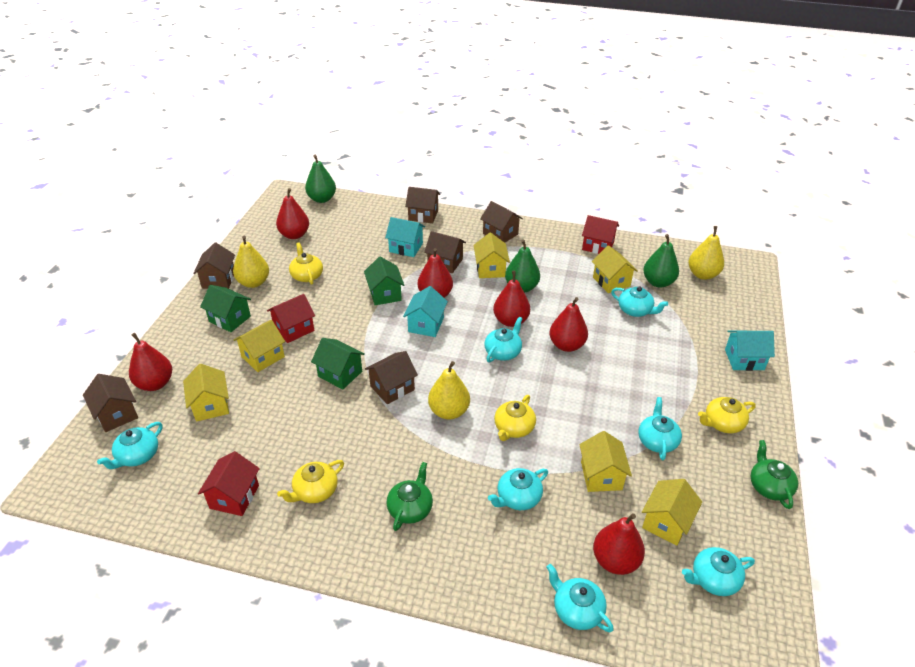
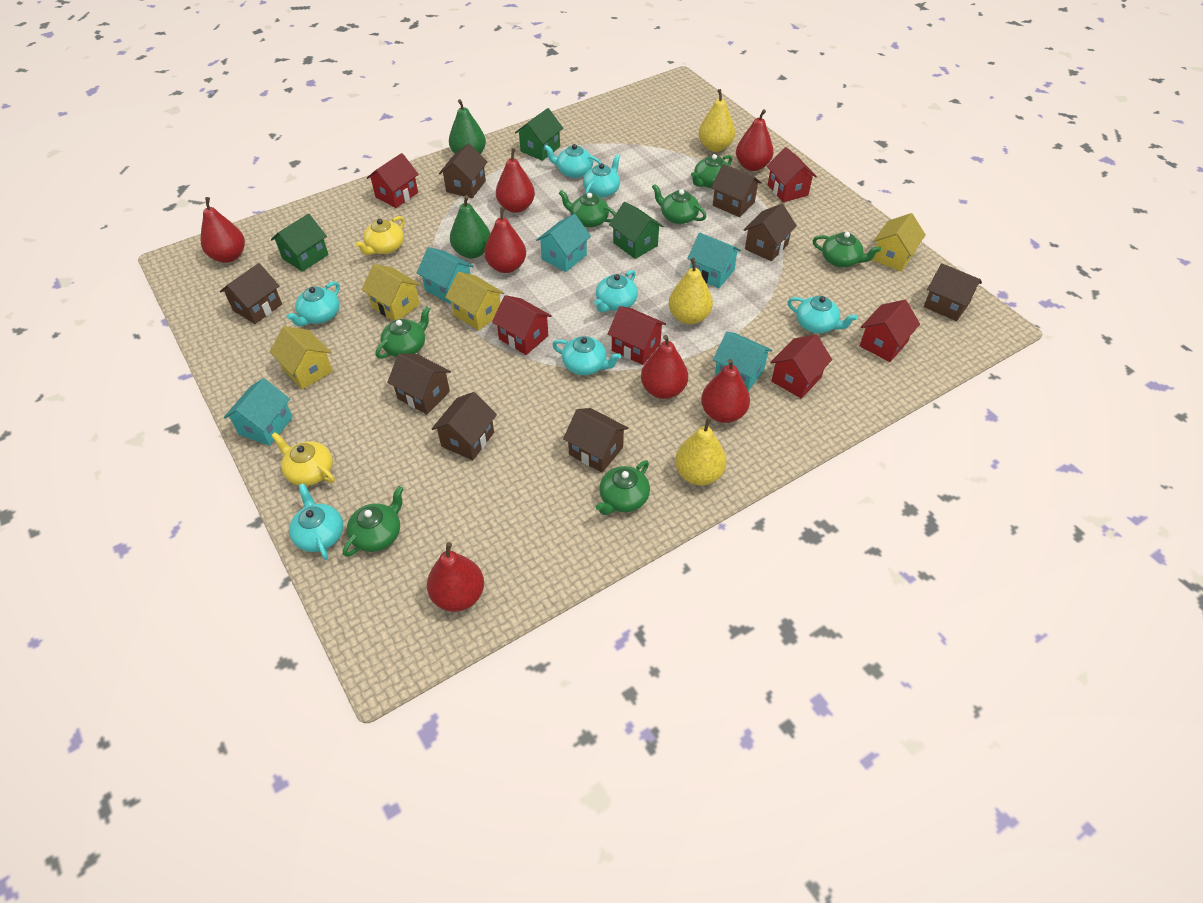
brown house: [83,374,138,432] [193,243,235,289] [365,351,418,404] [405,187,440,223] [424,231,466,273] [480,201,523,243] = 6 -> [220,263,282,324] [387,353,451,414] [432,392,497,460] [439,143,488,198] [563,408,629,472] [711,164,762,217] [743,204,797,261] [924,263,982,321] = 8
green pear: [305,155,336,203] [505,239,540,293] [643,234,679,288] = 3 -> [449,99,486,154] [450,195,490,259] = 2
green teapot: [387,462,433,531] [751,440,798,509] = 2 -> [343,486,404,557] [375,306,430,359] [559,190,616,228] [596,460,650,515] [652,184,707,224] [691,154,732,188] [813,232,881,267] = 7
red house: [198,451,260,516] [267,294,315,343] [582,215,619,254] = 3 -> [367,153,419,208] [492,295,552,355] [608,306,666,365] [767,147,817,202] [770,335,832,399] [860,300,920,362] = 6
red pear: [129,333,172,391] [276,188,309,239] [418,248,453,298] [493,271,530,327] [549,297,588,352] [593,513,645,575] = 6 -> [201,197,245,263] [427,542,484,612] [484,207,526,273] [496,148,535,213] [641,335,688,399] [701,359,750,423] [736,109,774,171] = 7
turquoise house: [385,217,425,257] [403,286,448,337] [725,331,775,371] = 3 -> [224,378,293,446] [417,247,474,304] [536,214,591,272] [687,232,741,288] [713,332,772,391] = 5
yellow house: [183,364,229,422] [234,320,285,372] [473,232,510,278] [579,431,632,492] [592,245,638,293] [642,479,702,545] = 6 -> [270,326,333,389] [362,264,420,321] [445,272,504,331] [872,213,926,272] = 4
yellow teapot: [277,460,344,503] [289,242,323,285] [494,395,536,441] [698,397,756,433] = 4 -> [271,432,335,486] [355,216,405,255] = 2

